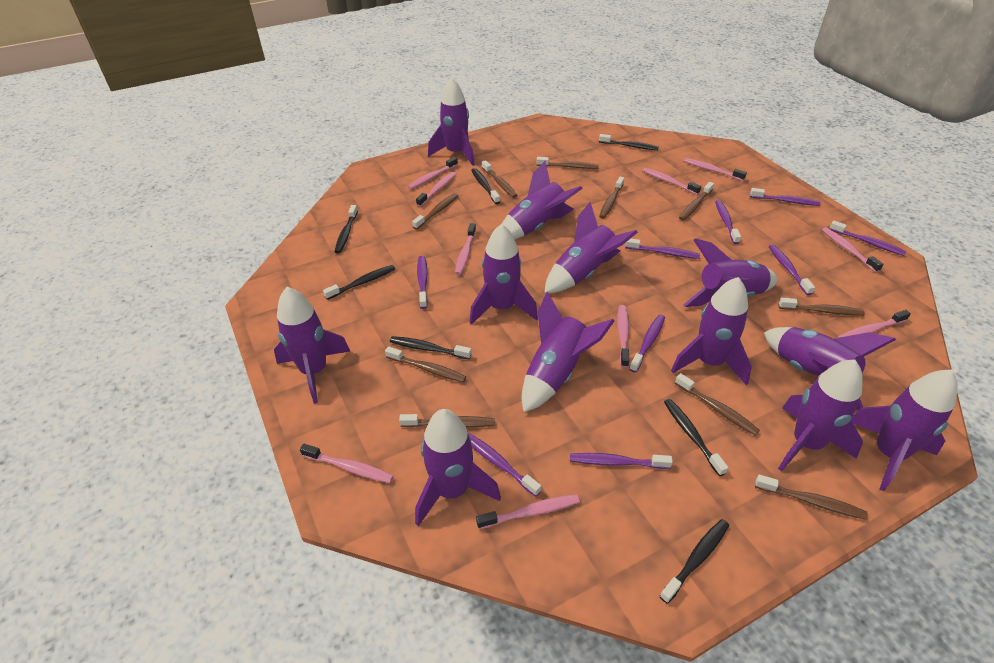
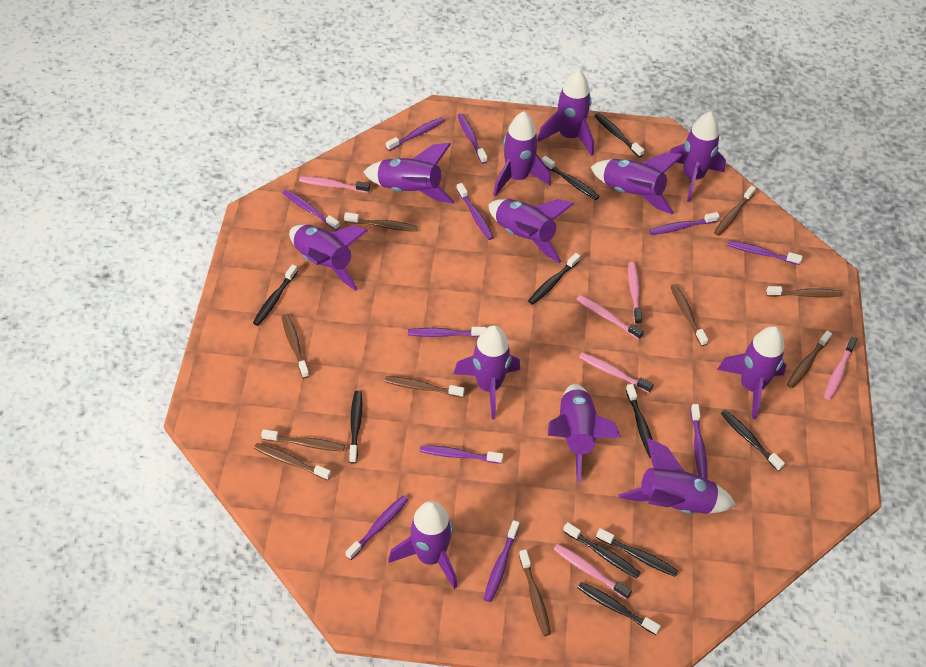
black toothbrush: [323,265,395,300] [334,205,358,254] [390,336,471,359] [471,168,500,204] [599,134,659,150] [659,519,729,604] [664,399,728,476] = 7 -> [253,264,298,326] [349,391,362,463] [528,253,580,305] [542,156,600,200] [563,522,641,578] [578,582,661,635] [594,113,644,158] [596,528,678,577] [626,384,653,458] [721,410,785,471] = 10
pink toothbrush: [300,444,394,483] [408,157,458,189] [416,172,456,207] [455,223,476,275] [476,494,580,529] [617,305,629,368] [642,168,701,195] [684,158,747,181] [822,227,884,273] [837,310,911,338] = 10 -> [299,176,370,193] [553,544,632,600] [577,295,644,340] [579,352,654,393] [628,262,642,325] [824,336,857,400] = 6
purple toothbrush: [417,256,428,309] [468,433,541,497] [570,453,673,469] [625,239,700,259] [629,315,665,373] [715,200,741,244] [750,188,821,206] [769,245,815,295] [830,221,906,256] = 9 -> [283,190,340,230] [345,495,408,560] [386,117,445,151] [408,327,486,337] [420,445,503,464] [456,183,494,240] [457,113,487,164] [484,520,519,602] [649,212,720,235] [691,404,707,479] [727,240,803,265] = 11

